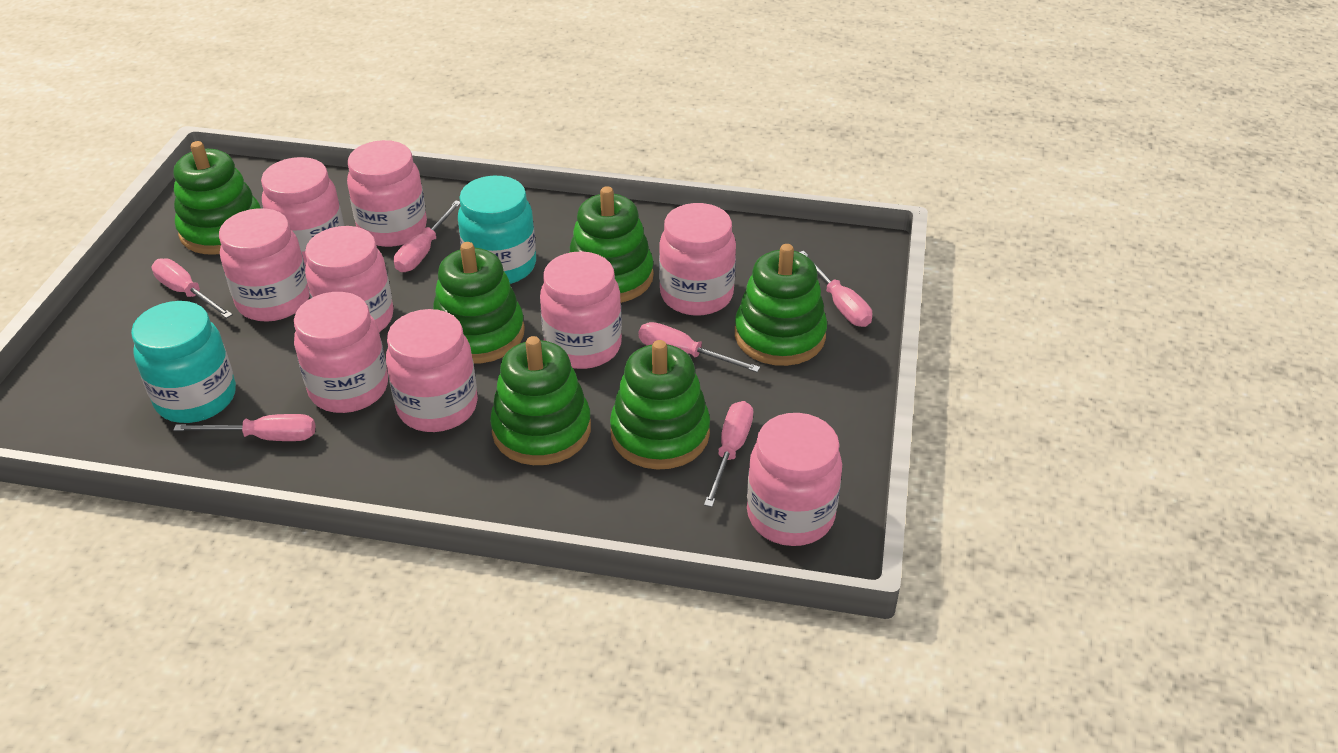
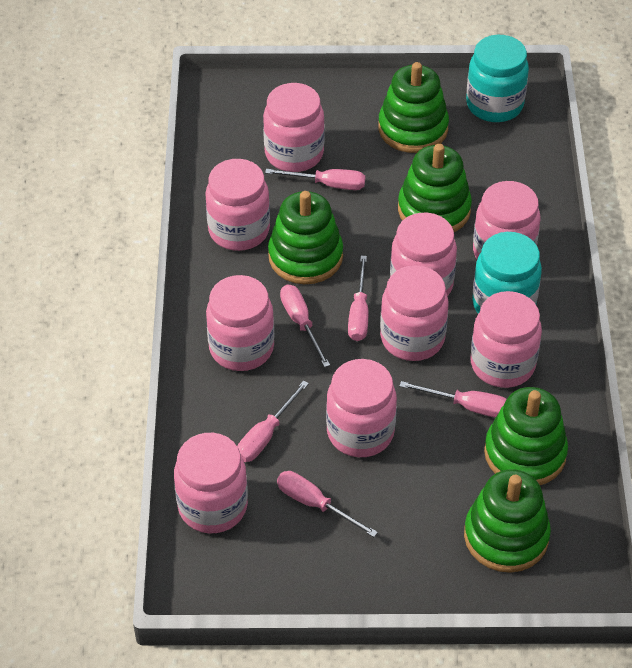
green stacking toy: [173,141,261,254] [433,242,525,364] [490,336,591,465] [569,186,654,303] [610,340,710,470] [735,244,827,366] = 6 -> [268,191,343,284] [378,62,449,153] [398,144,472,232] [464,469,551,573] [484,387,568,485] = 5

